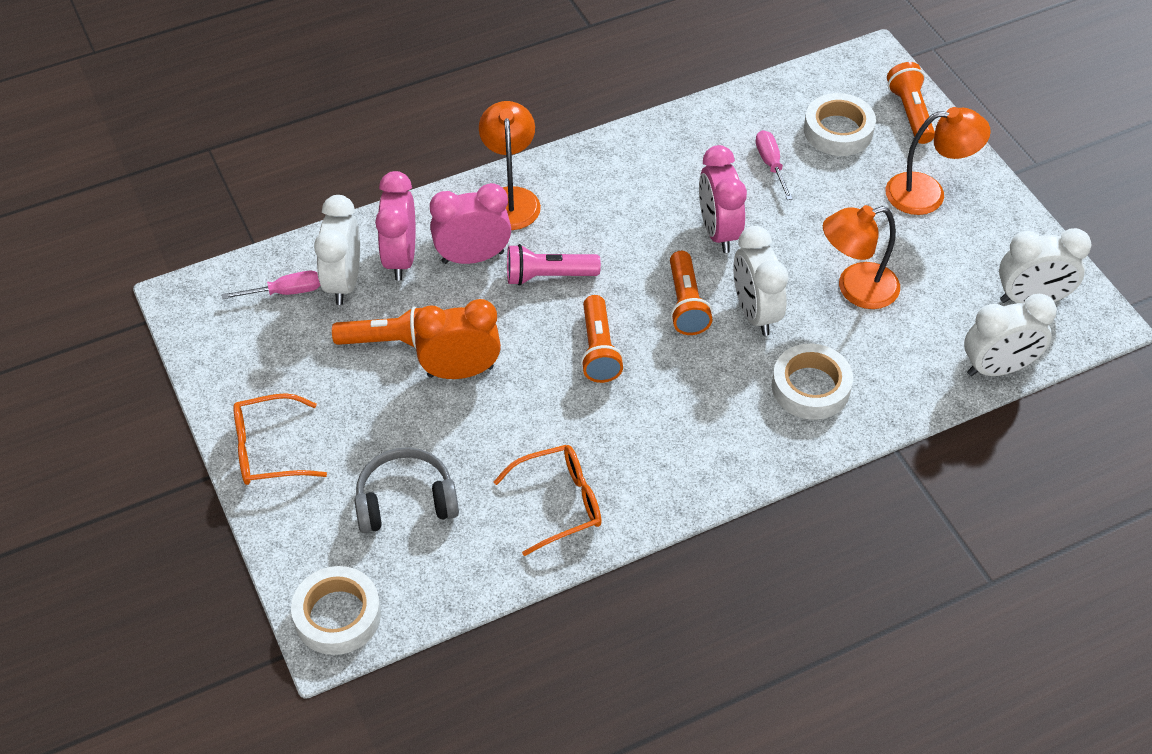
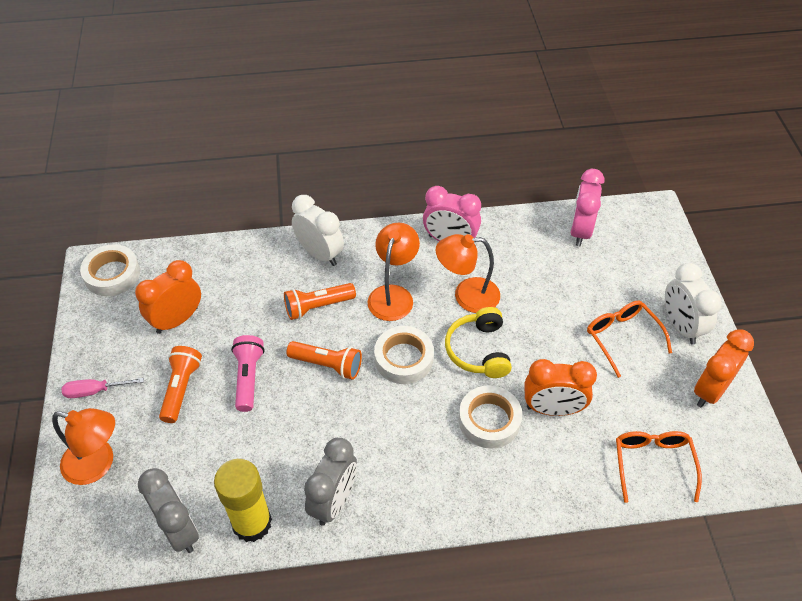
grey clock: none = 0 -> [138,468,199,553] [304,438,357,526] = 2
grey headphones: [354,447,459,533] = 1 -> none = 0
orange clock: [414,299,501,379] = 1 -> [135,260,201,334] [524,359,597,416] [694,329,754,408] = 3
orange flashlight: [332,307,421,349] [581,295,624,383] [670,251,712,335] [887,62,935,144] = 4 -> [159,346,202,423] [284,283,356,320] [286,341,362,380] = 3
pink clock: [375,171,415,281] [430,183,511,264] [699,145,747,253] = 3 -> [423,186,481,241] [570,169,604,246] = 2
pink screwdriver: [221,271,321,299] [756,130,793,200] = 2 -> [61,378,144,398] = 1
white clock: [314,195,360,305] [733,226,788,336] [964,294,1057,376] [999,228,1091,303] = 4 -> [292,195,344,266] [665,263,722,345] = 2
yellow glue stick: none = 0 -> [214,459,272,542] = 1
yellow headphones: none = 0 -> [445,307,512,378] = 1

